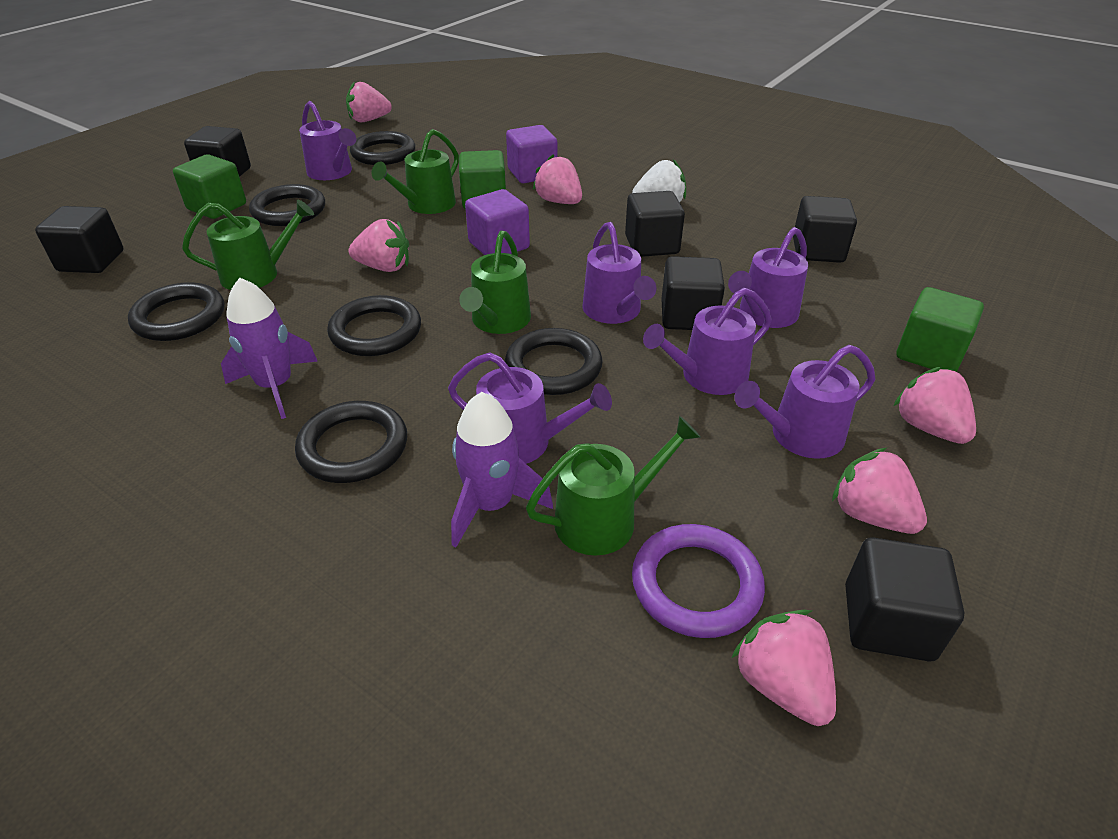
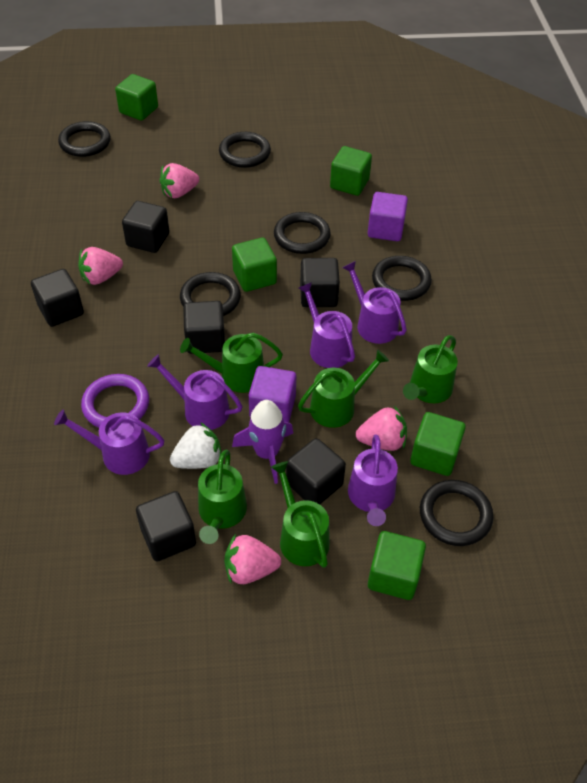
green cube: [173,154,246,219] [459,150,506,209] [897,287,984,372] = 3 -> [115,74,158,121] [232,237,277,292] [330,146,372,196] [368,531,426,600] [410,412,466,476] = 5
green watering can: [182,199,314,290] [371,129,459,214] [459,231,531,334] [526,416,701,556] = 4 -> [180,333,283,393] [198,450,247,544] [271,461,330,568] [298,350,389,428] [403,335,458,403] = 5
pink strawberry: [346,81,392,122] [348,219,409,272] [533,154,582,204] [732,610,836,726] [832,448,927,534] [893,367,976,444] = 6 -> [78,247,123,285] [159,163,199,198] [224,534,281,584] [356,406,407,451] = 4
purple rocket: [221,278,318,419] [451,392,553,547] = 2 -> [232,400,293,484] = 1
purple watering can: [299,101,356,180] [448,352,612,464] [583,222,656,324] [643,288,772,395] [728,227,808,328] [735,345,875,459] = 6 -> [54,410,164,475] [147,354,243,430] [298,282,355,368] [342,261,407,344] [348,435,398,526] = 5

